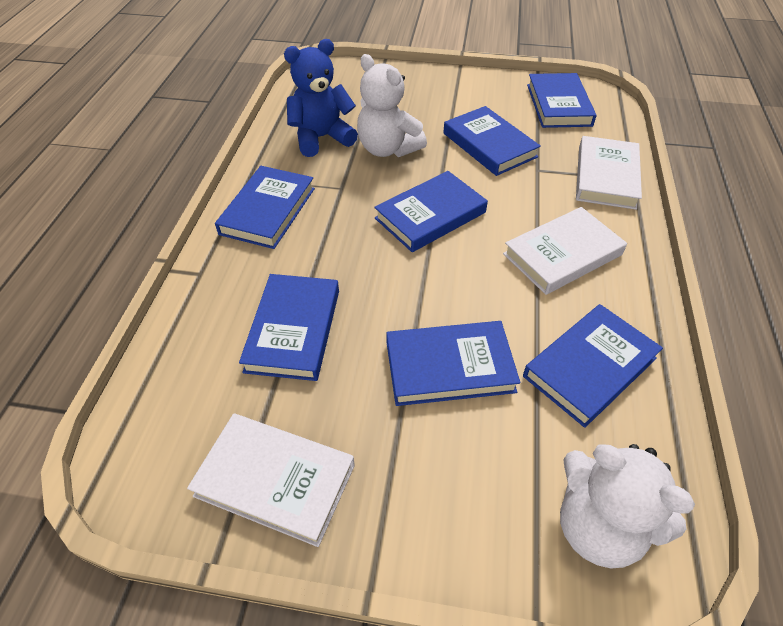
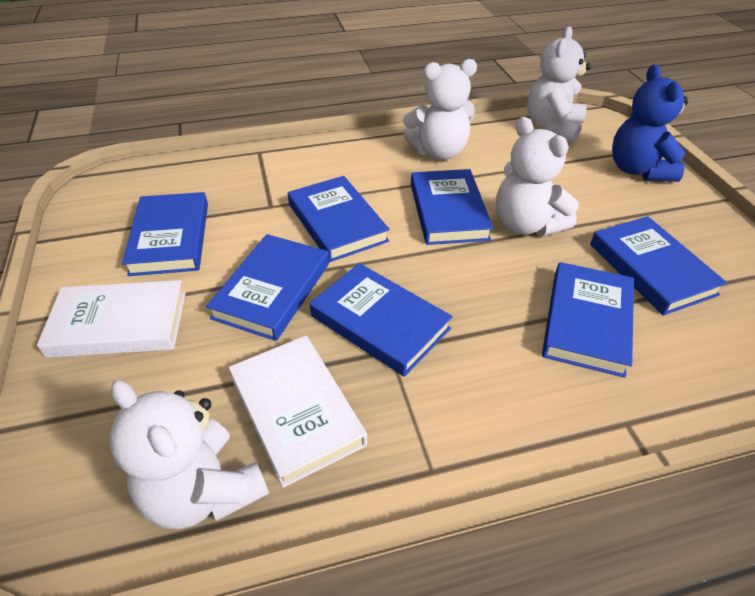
white book: [187,414,355,547] [503,207,627,295] [576,136,642,210] = 3 -> [37,280,186,358] [229,336,367,488] = 2
white teddy bear: [357,54,427,157] [560,444,695,569] = 2 -> [110,380,269,529] [403,59,477,160] [496,117,579,236] [527,27,591,143] = 4

